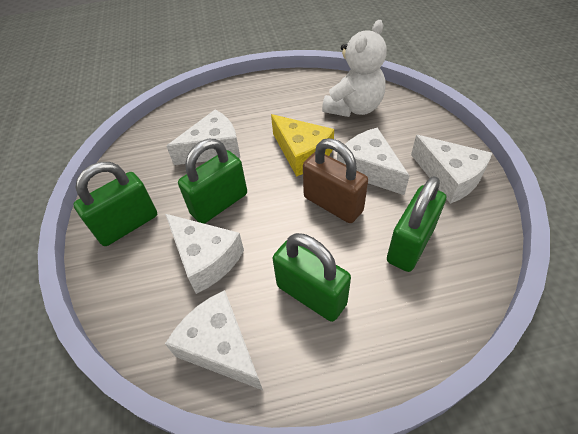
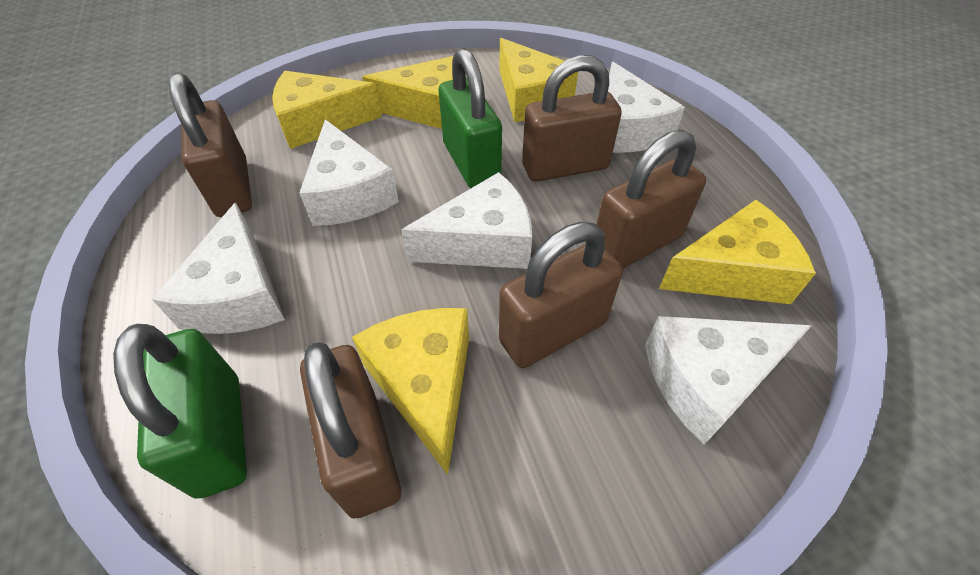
brown padlock: [303,138,368,223] = 1 -> [168,72,252,217] [300,342,401,519] [499,222,623,368] [522,55,622,182] [596,130,706,269] = 5
green padlock: [73,162,157,246] [178,139,247,224] [273,233,351,322] [387,176,446,272] = 4 -> [113,324,247,498] [438,48,502,188] = 2
white teddy bear: [322,20,387,117] = 1 -> none = 0
yellow cheese: [271,114,334,177] = 1 -> [272,71,382,149] [352,308,469,475] [362,56,453,129] [499,38,578,122] [659,200,816,304] = 5

